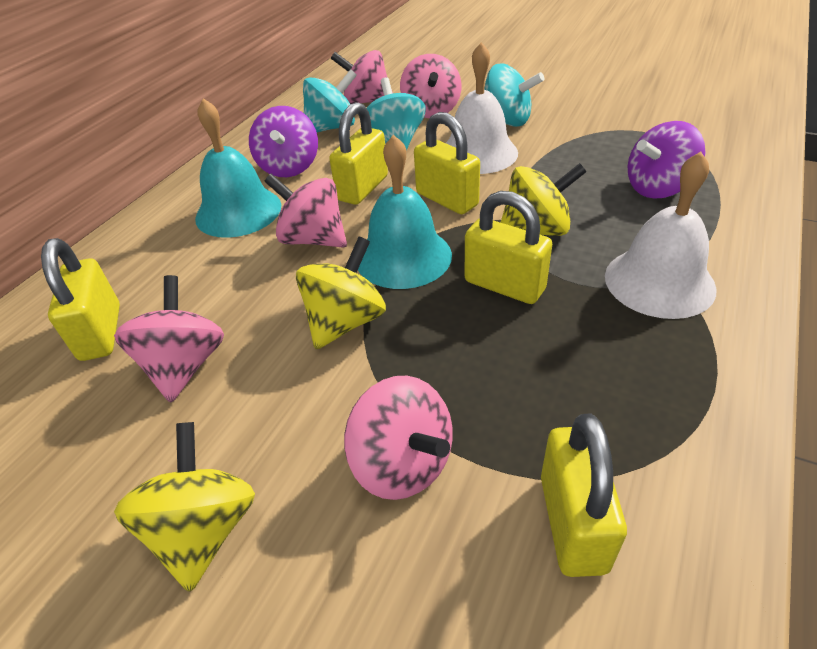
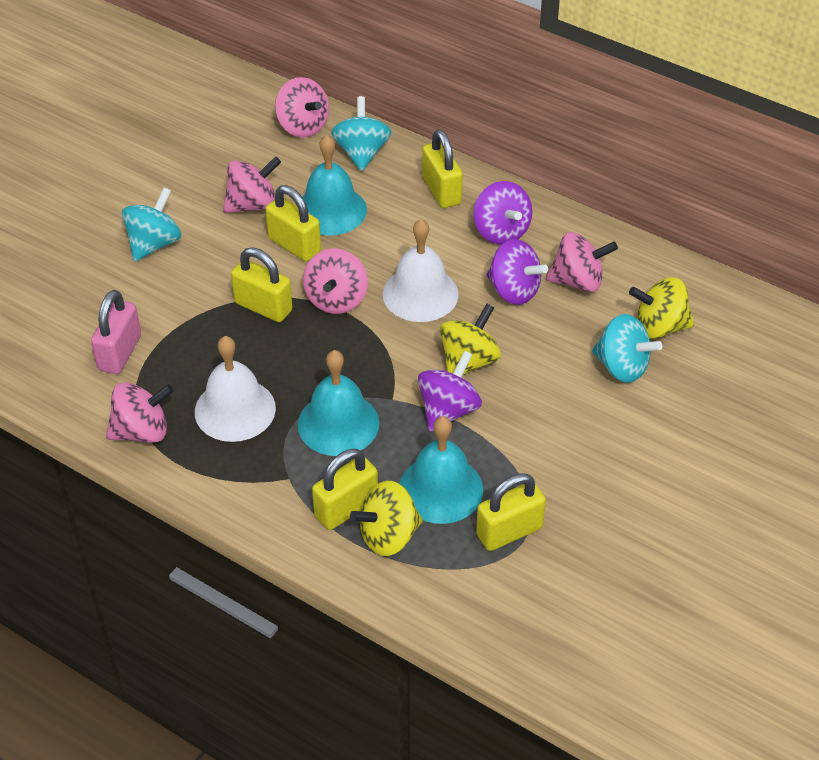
pink padlock: none = 0 -> [91,290,141,374] = 1
purple spinning top: [249,106,318,177] [628,121,706,199] = 2 -> [418,351,482,432] [473,181,532,245] [486,239,548,305] = 3
turquoise bell: [195,98,281,238] [358,135,452,289] = 2 -> [296,135,367,236] [298,350,379,456] [399,416,483,524] = 3

